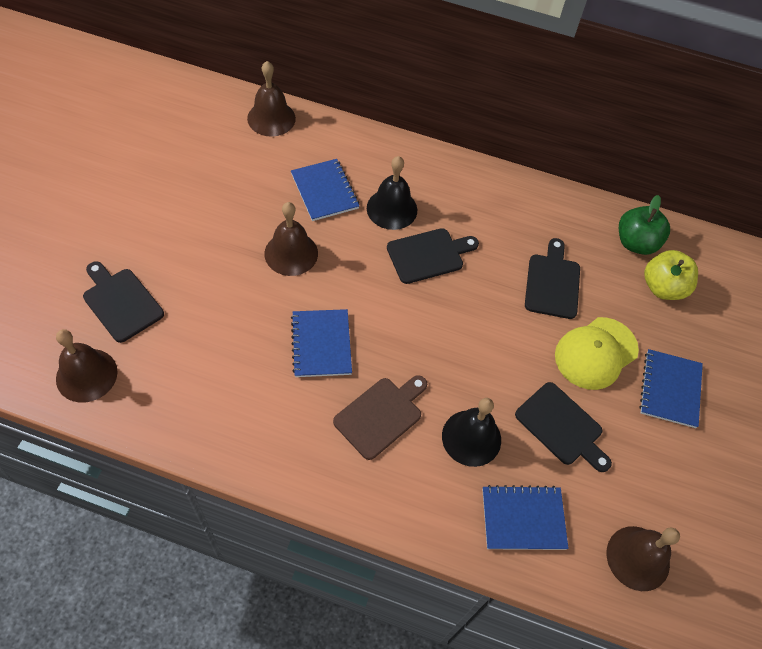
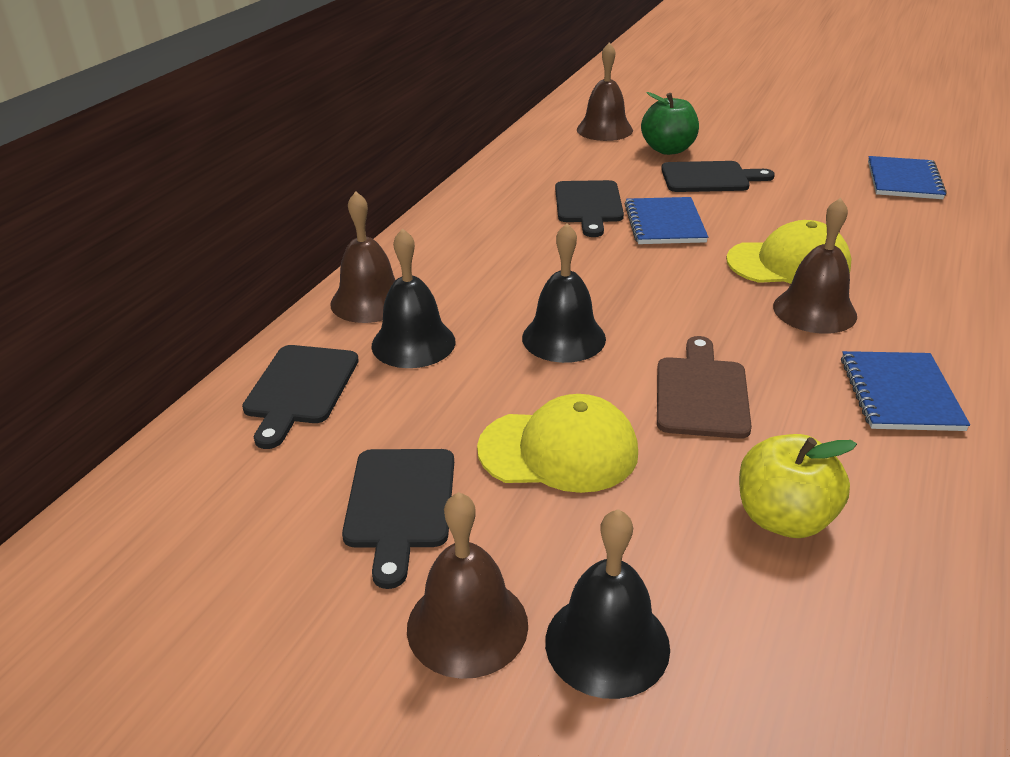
black bell: [367,156,417,230] [442,398,501,467] = 2 -> [372,228,456,368] [522,223,606,363] [545,509,670,699] = 3
blue notebook: [291,159,359,221] [291,309,352,377] [482,485,569,550] [639,349,703,428] = 4 -> [625,197,708,244] [841,351,970,431] [868,156,947,199] = 3
yellow cap: [555,317,639,390] = 1 -> [477,394,638,493] [726,220,852,284] = 2

